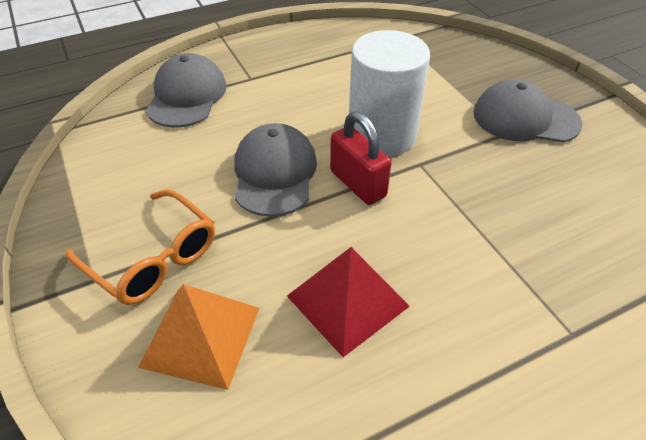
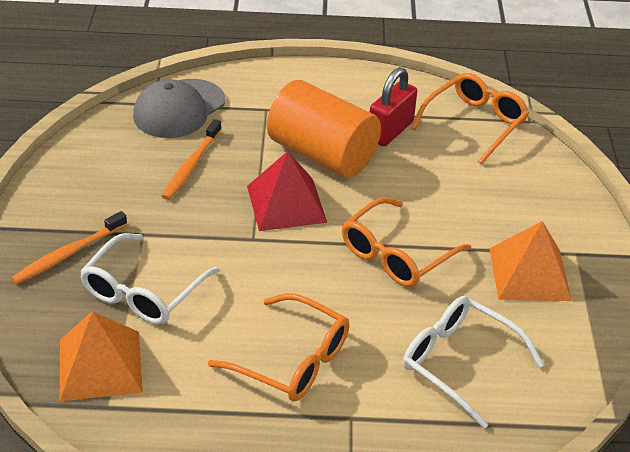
grey cap: [146,53,227,128] [234,123,317,217] [474,79,582,143] = 3 -> [133,79,225,138] = 1
orange cylinder: none = 0 -> [267,80,381,178] = 1
orange glasses: [66,189,215,305] = 1 -> [208,293,349,402] [342,197,471,287] [411,73,529,165] = 3
orange pyramid: [138,284,259,390] = 1 -> [60,311,143,401] [490,221,572,301] = 2
orange toothbrush: none = 0 -> [11,211,127,284] [162,119,222,200] = 2
white cylinder: [349,30,430,156] = 1 -> none = 0
white glasses: none = 0 -> [80,233,219,325] [403,296,544,429] = 2

